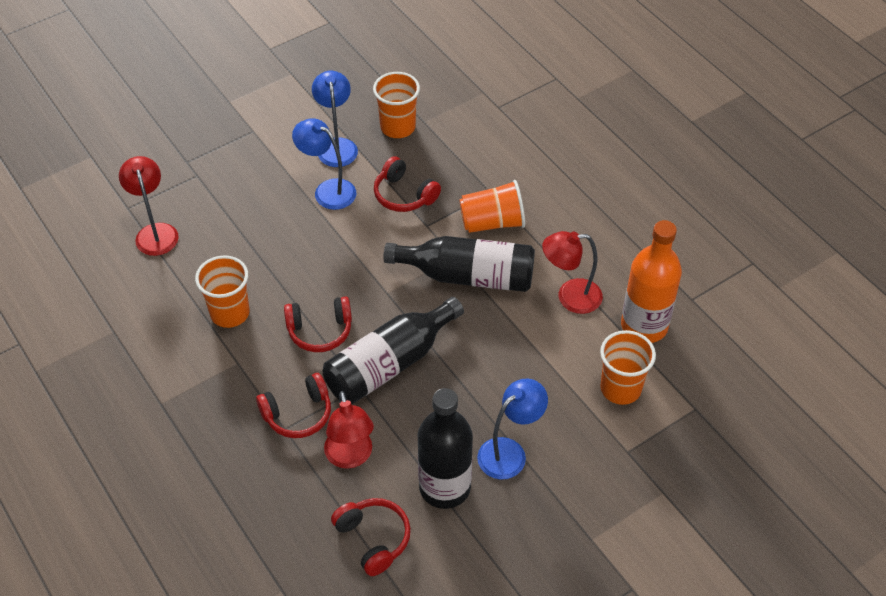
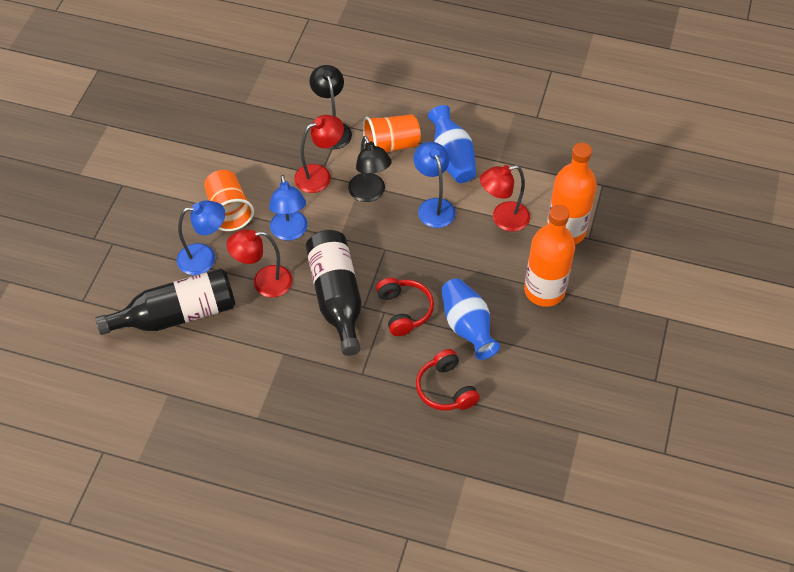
black bottle: [323,297,464,404] [383,236,535,292] [418,388,473,509] = 3 -> [95,268,235,335] [306,230,361,356] = 2
black lamp: none = 0 -> [310,65,352,149] [348,136,392,202] = 2
blue vase: none = 0 -> [428,105,476,183] [441,278,500,360] = 2
orange bottle: [621,220,682,343] = 1 -> [524,205,575,307] [547,143,597,244] = 2
orange cup: [195,255,250,328] [373,72,420,138] [459,180,525,233] [600,330,656,405] = 4 -> [204,170,254,231] [363,114,421,153] = 2
red headphones: [256,373,331,438] [284,296,352,352] [331,498,411,576] [374,156,441,212] = 4 -> [376,278,434,336] [416,349,480,411] = 2

